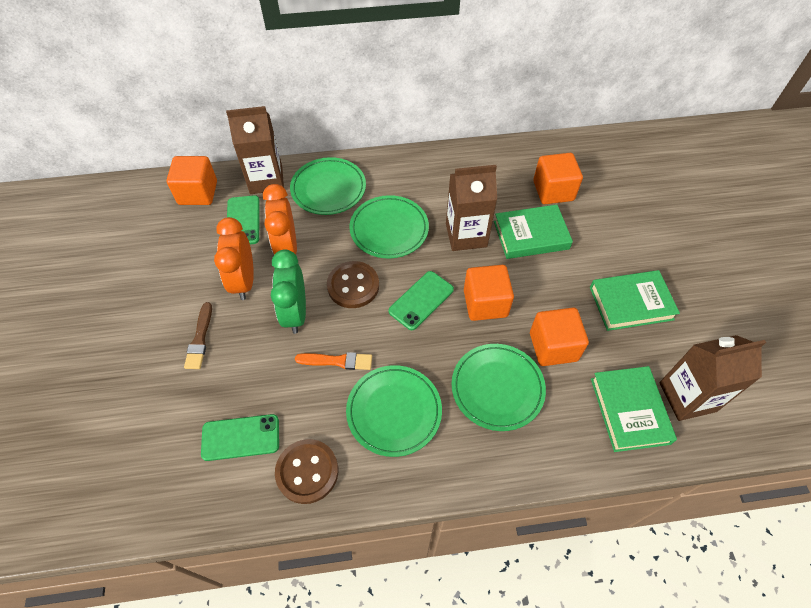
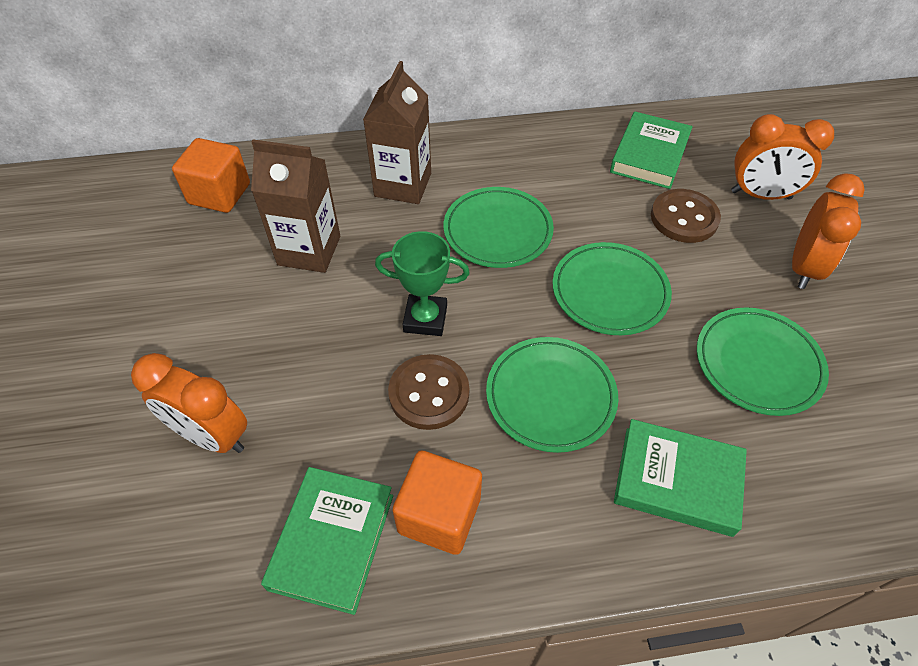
brown brush: [184,302,212,369] = 1 -> none = 0
brown carton: [226,106,284,194] [446,165,497,251] [659,335,766,421] = 3 -> [251,140,340,273] [363,61,431,204] = 2
green clock: [271,250,306,334] = 1 -> none = 0
green phone: [201,414,279,461] [227,195,260,244] [388,271,454,330] = 3 -> none = 0
green trophy: none = 0 -> [375,231,470,336] = 1
orange brush: [295,352,372,370] = 1 -> none = 0
orange clock: [214,217,254,300] [263,184,297,255] = 2 -> [131,353,247,453] [731,114,834,200] [792,173,865,289] = 3
orange cube: [167,156,217,205] [464,265,514,321] [530,308,589,366] [533,153,583,204] = 4 -> [172,138,250,213] [392,451,482,555] = 2

